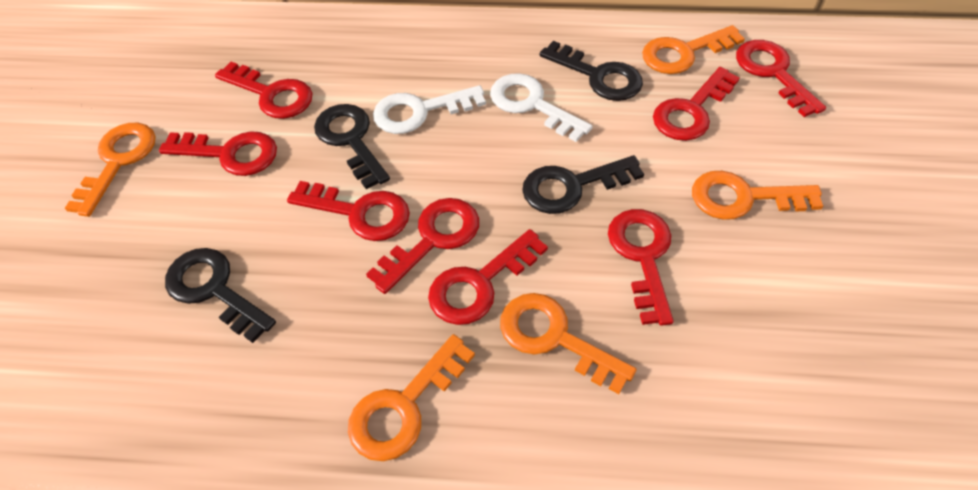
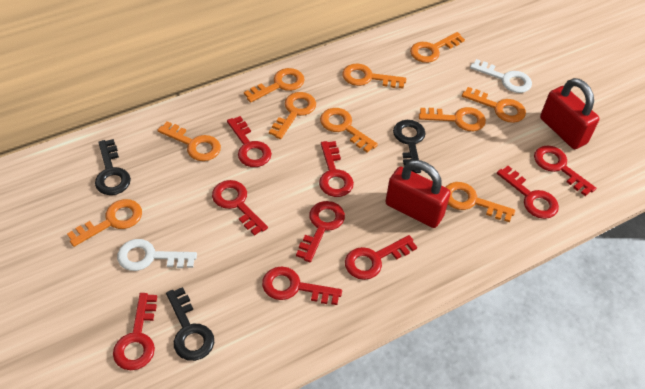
black key: [165,248,276,343] [314,104,390,189] [522,155,644,214] [540,41,643,101] = 4 -> [95,139,131,195] [166,287,214,361] [393,120,426,173] = 3
orange key: [65,123,156,217] [348,334,475,461] [500,293,637,394] [642,25,745,74] [692,171,823,220] = 5 -> [67,199,142,247] [157,121,221,161] [244,68,305,103] [269,92,316,139] [320,108,378,153] [342,63,406,89] [410,32,465,63] [419,107,486,131] [446,182,515,222] [462,87,526,123] = 10
red key: [159,131,277,176] [215,62,313,119] [287,181,410,241] [366,198,479,294] [428,229,548,325] [608,209,674,326] [653,67,740,141] [736,40,826,117] = 8 -> [113,293,157,370] [212,180,268,236] [227,116,272,167] [262,266,342,305] [296,201,345,262] [319,141,354,197] [345,235,417,280] [497,166,559,219] [534,145,596,196] = 9
red padlock: none = 0 -> [385,160,451,228] [540,78,600,149] = 2

